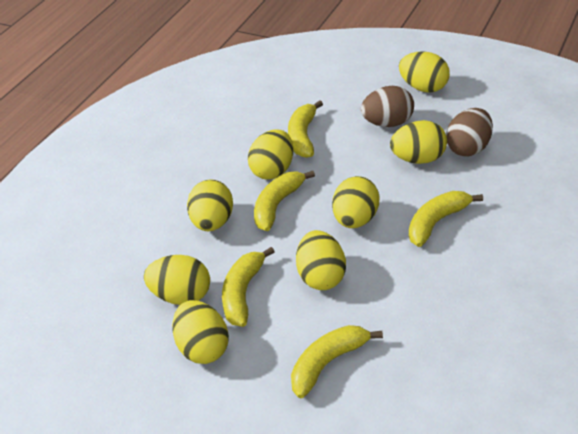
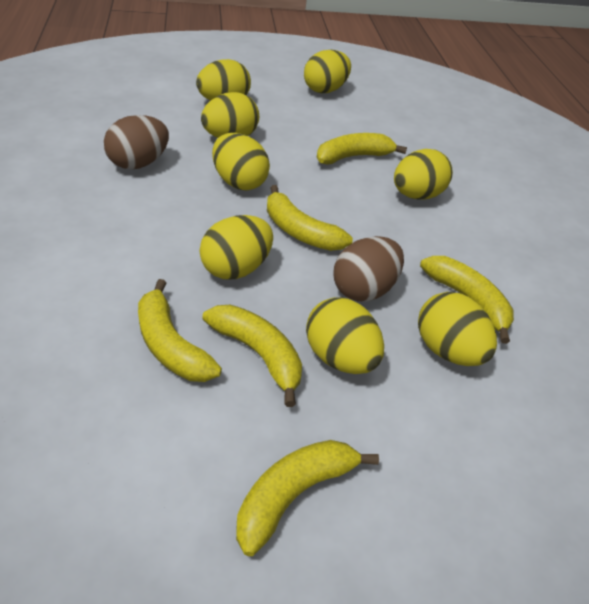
yellow banana: [222,247,275,327] [254,171,315,231] [288,100,323,158] [291,325,383,398] [409,191,483,247] = 5 -> [138,279,222,382] [202,305,302,407] [236,440,379,556] [267,185,353,251] [317,133,407,165] [420,256,514,344] = 6

